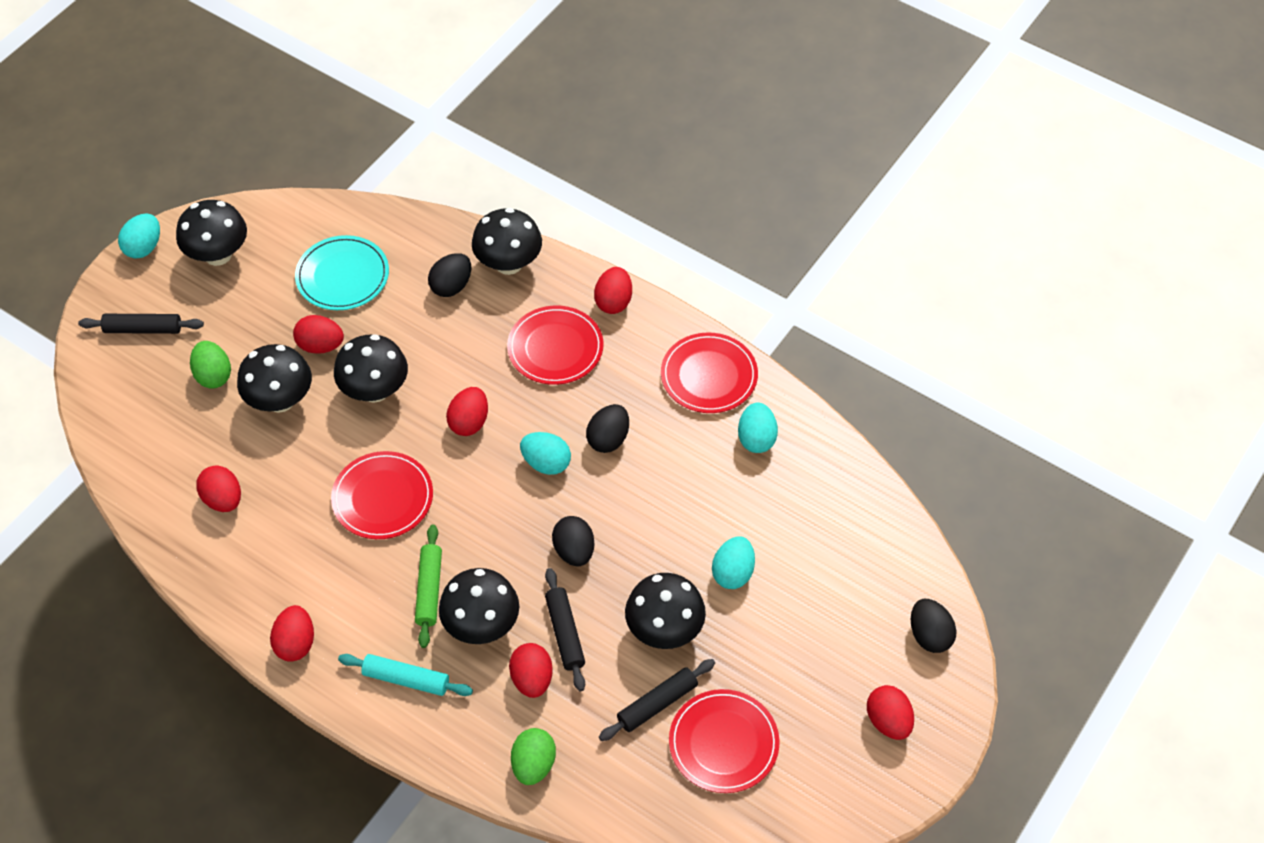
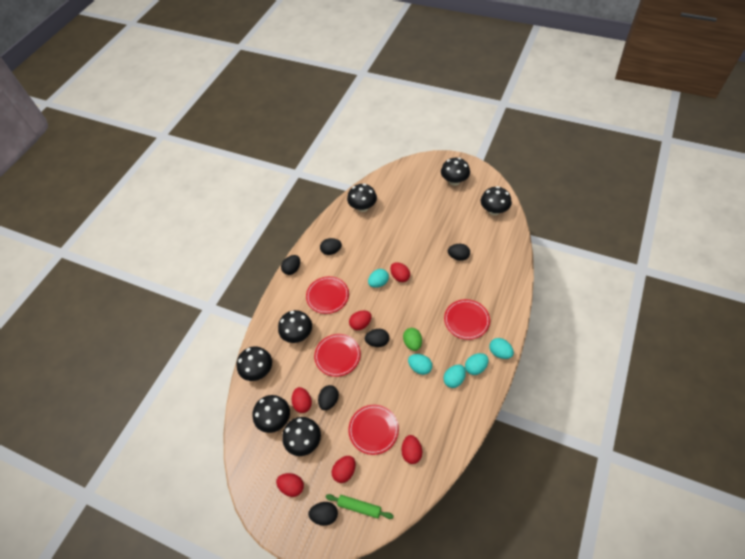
black egg: [428,253,471,297] [552,516,594,566] [586,404,629,453] [911,599,957,653] = 4 -> [281,255,300,275] [308,502,338,526] [318,385,339,410] [320,238,342,255] [365,329,389,347] [448,244,470,261] = 6
black mushroom: [176,200,247,266] [237,344,312,413] [334,334,408,403] [439,568,519,644] [472,208,542,275] [625,573,706,649] = 6 -> [236,346,272,381] [253,395,290,433] [278,310,312,343] [282,417,321,456] [347,184,377,212] [441,158,470,186] [481,186,512,216] = 7
black rolling pin: [78,314,204,334] [545,568,585,692] [599,659,715,741] = 3 -> none = 0
green egg: [190,341,231,389] [511,728,556,785] = 2 -> [403,328,422,351] = 1
red egg: [196,466,241,512] [270,605,314,662] [293,315,344,354] [446,387,488,436] [509,643,553,698] [594,267,632,314] [867,685,914,740] = 7 -> [276,473,304,497] [292,387,312,413] [332,456,356,483] [349,310,372,330] [390,262,410,282] [402,435,422,464] = 6
turquoise egg: [118,214,160,259] [520,432,571,475] [712,536,755,589] [738,402,778,453] = 4 -> [368,269,389,288] [408,354,432,375] [443,365,466,388] [465,353,488,375] [489,338,514,359] = 5
turquoise plate: [295,235,389,310] = 1 -> none = 0
turquoise rolling pin: [338,654,473,696] = 1 -> none = 0

